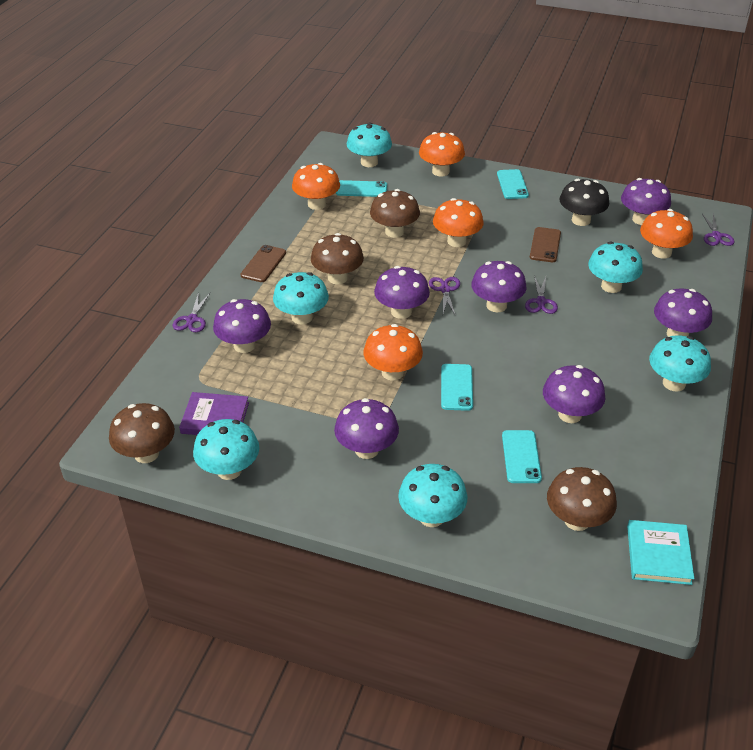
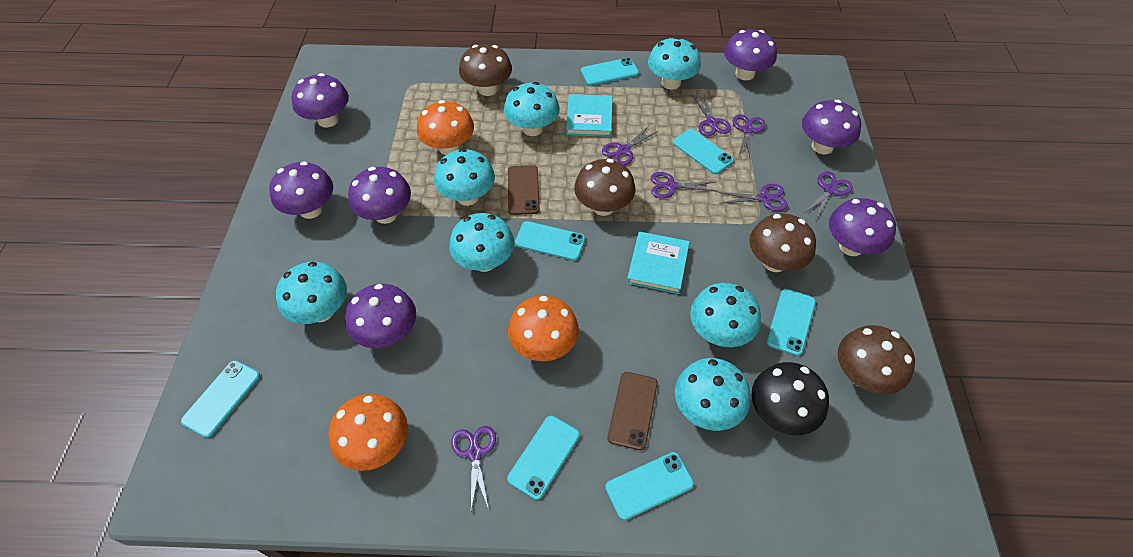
orange mushroom: [292,163,340,210] [363,324,423,381] [419,132,465,177] [433,198,484,247] [640,209,693,259] = 5 -> [328,394,408,471] [417,100,474,155] [508,295,579,361] = 3
purple book: [179,392,249,435] = 1 -> none = 0
purple scissors: [173,292,210,332] [429,277,460,314] [525,276,558,314] [702,213,735,246] = 4 -> [451,426,496,510] [602,127,658,166] [651,172,716,199] [692,94,731,137] [718,184,788,211] [733,114,765,161] [804,171,853,219] = 7
turquoise book: [627,520,695,585] = 1 -> [566,94,613,137] [627,231,690,294] = 2
turquoise mushroom: [193,419,259,480] [273,272,329,325] [347,122,392,167] [398,464,467,527] [588,242,643,293] [649,335,711,392] = 6 -> [276,262,347,324] [434,148,495,206] [449,213,515,272] [504,82,560,136] [648,37,701,90] [675,358,751,431] [690,283,761,347] = 7
turquoise phone: [336,180,387,197] [441,364,473,411] [497,169,529,199] [502,430,542,483] = 4 -> [181,360,260,438] [507,416,580,500] [515,221,585,261] [581,58,639,86] [605,452,694,520] [673,129,734,174] [766,289,816,356] = 7

